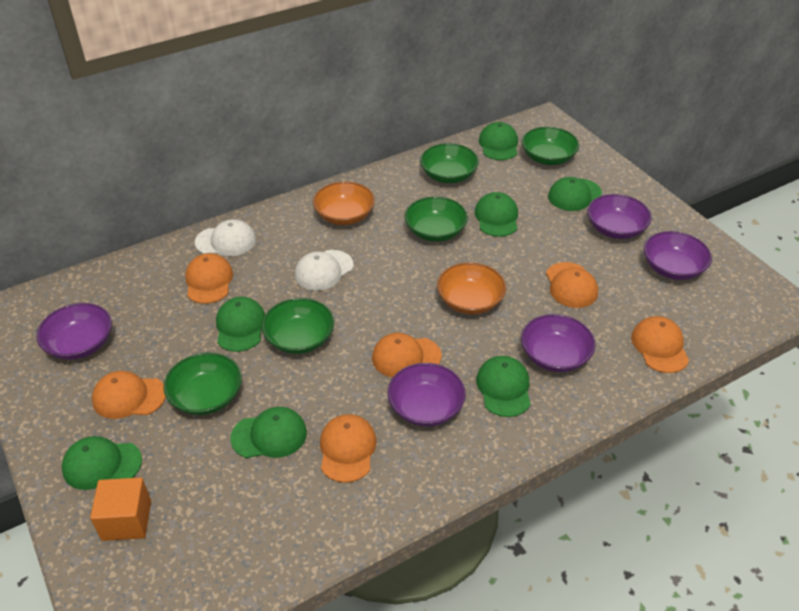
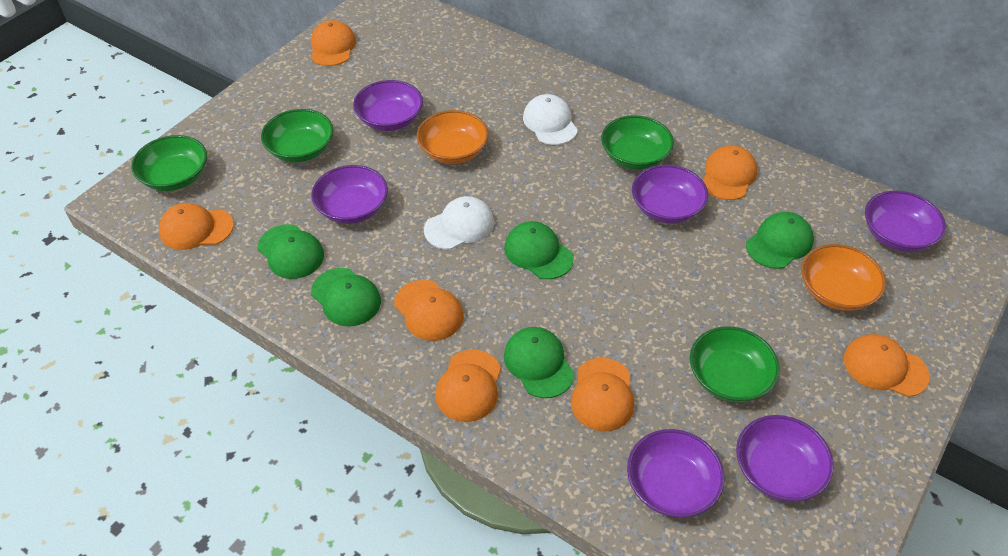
green bowl: [164,353,242,415] [262,298,334,354] [404,196,468,242] [420,143,479,183] [522,127,579,165] = 5 -> [131,135,207,191] [261,109,333,162] [601,115,674,170] [690,326,780,402] = 4
green cap: [62,436,142,490] [216,297,265,352] [230,407,307,458] [475,192,518,237] [476,356,531,417] [479,122,518,160] [548,177,602,211] = 7 -> [257,224,324,279] [311,268,381,327] [504,221,574,280] [504,327,574,398] [746,212,814,269] = 5
orange cap: [92,371,166,419] [185,253,233,304] [320,414,377,483] [372,333,441,377] [546,262,598,308] [631,316,689,373] = 6 -> [159,203,234,250] [311,20,356,66] [394,280,464,341] [435,350,501,422] [571,358,634,431] [703,145,757,200] [844,334,930,397] = 7
orange cube: [90,477,151,541] = 1 -> none = 0
purple bowl: [36,303,112,360] [388,363,466,426] [521,314,596,372] [587,194,652,239] [644,231,712,280] = 5 -> [311,165,388,224] [353,80,423,131] [627,429,724,518] [632,165,708,224] [736,415,834,502] [865,191,946,252] = 6

